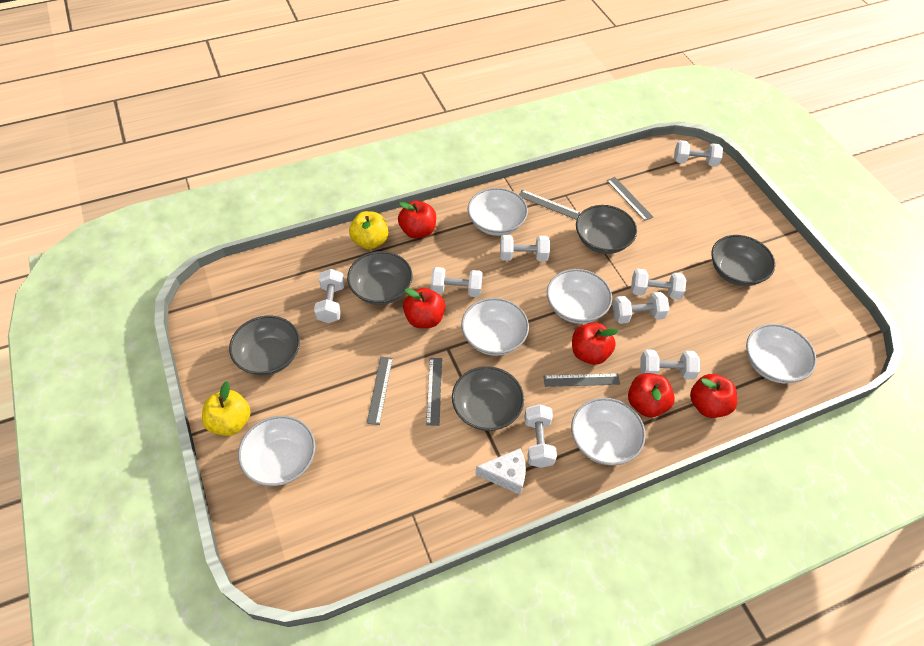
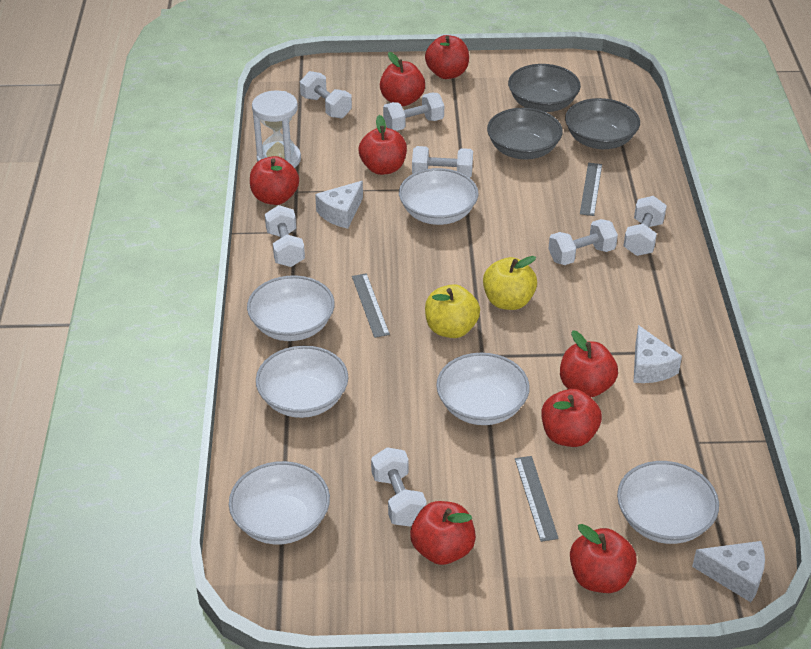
grey bowl: [229,316,300,376] [347,251,412,305] [452,366,524,431] [576,205,637,254] [711,235,775,286] = 5 -> [487,108,563,159] [508,64,581,112] [565,98,640,149] = 3
grey ruler: [367,357,393,425] [426,358,442,426] [519,190,580,219] [543,373,620,387] [607,177,653,221] = 5 -> [352,273,390,338] [515,456,559,542] [580,163,602,216] = 3
red apple: [398,201,436,239] [403,288,445,328] [572,323,618,365] [628,373,675,417] [690,374,737,418] = 5 -> [250,156,299,205] [359,115,407,175] [380,52,425,106] [410,501,476,565] [425,35,469,79] [542,389,602,447] [560,330,618,397] [570,524,637,593] = 8
white cheese: [475,448,526,495] = 1 -> [315,181,363,229] [633,325,682,383] [692,541,765,602] = 3
white dumbbell: [314,269,345,323] [431,267,483,297] [500,235,550,261] [524,404,557,468] [612,292,670,324] [631,269,686,300] [640,349,700,380] [674,140,723,167] = 8 -> [265,205,305,267] [300,71,352,119] [371,448,427,526] [383,93,444,131] [412,146,473,178] [548,219,618,265] [624,196,667,256] = 7
white hourglass: none = 0 -> [252,91,301,168] = 1

